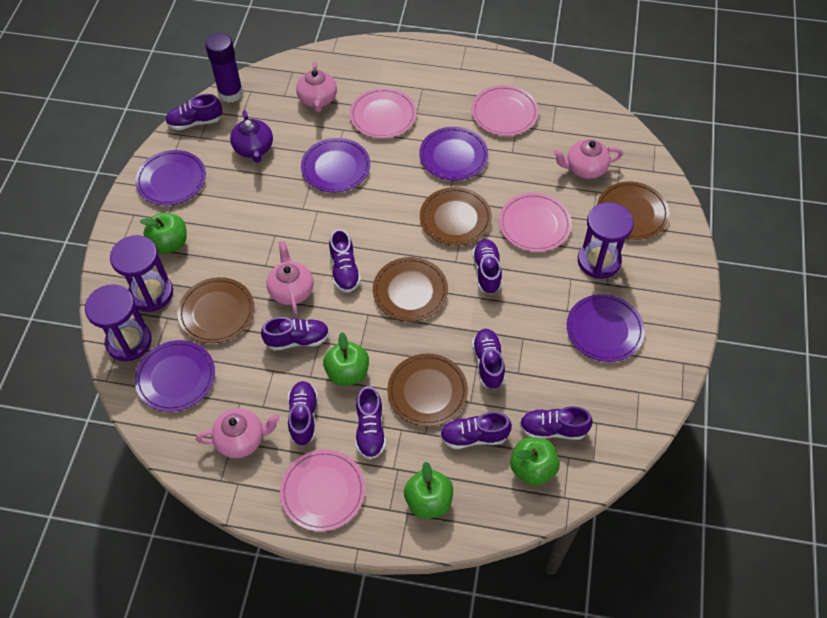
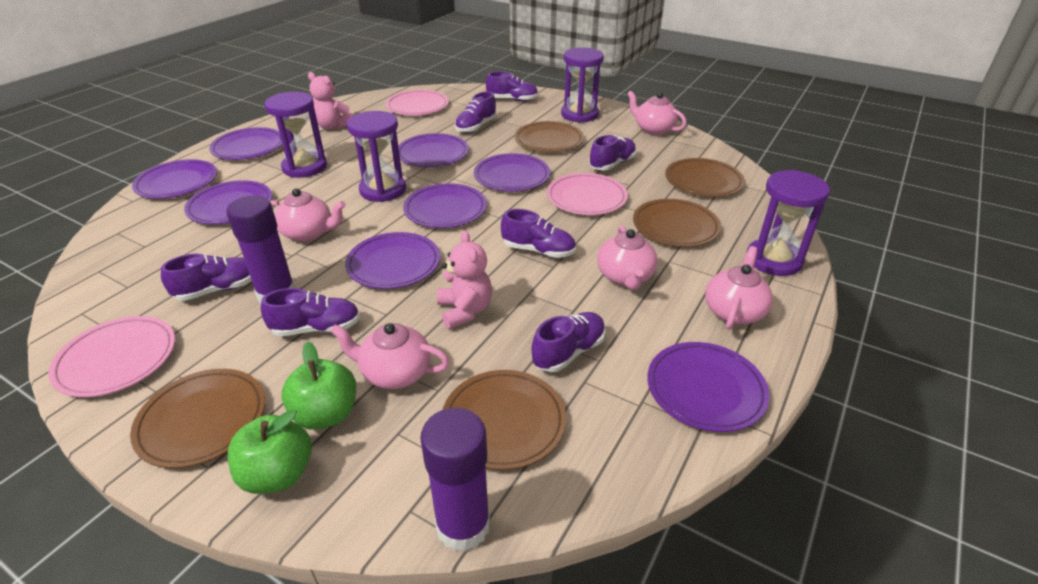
green apple: [140,213,187,254] [323,332,369,386] [404,462,453,519] [510,437,560,486] = 4 -> [227,409,312,494] [281,342,356,430] = 2
pink plate: [280,450,365,531] [350,88,417,138] [472,85,539,136] [499,193,572,252] = 4 -> [48,316,175,397] [386,90,449,116] [547,173,628,215] = 3
pink teapot: [196,408,280,458] [267,241,313,314] [296,62,337,112] [553,139,623,179] = 4 -> [270,188,346,242] [330,323,450,389] [597,225,658,290] [627,91,687,135] [705,246,773,330] = 5
pink teddy bear: none = 0 -> [308,72,353,129] [437,231,492,329] = 2
purple glue stick: [205,33,243,103] = 1 -> [226,195,295,303] [420,408,490,552] = 2
purple hourglass: [85,284,152,361] [110,235,173,312] [578,202,634,279] = 3 -> [264,92,327,178] [347,111,406,202] [561,48,604,123] [747,170,830,276] = 4
purple plate: [135,150,206,205] [135,340,215,412] [301,138,370,192] [419,127,488,181] [567,294,645,362] = 5 -> [132,159,217,199] [184,180,272,224] [209,127,282,160] [345,232,440,289] [398,133,468,167] [403,183,487,228] [474,153,550,191] [647,342,769,432] = 8
purple shoe: [165,94,223,130] [261,317,330,351] [288,381,318,446] [329,229,361,293] [355,386,386,459] [440,412,512,449] [472,239,502,294] [472,329,505,389] [520,406,593,440] = 9 -> [161,254,252,301] [261,288,360,336] [455,91,496,133] [486,71,538,102] [501,209,576,258] [531,312,606,372] [589,135,636,170] = 7
purple teapot: [230,110,273,163] = 1 -> none = 0

